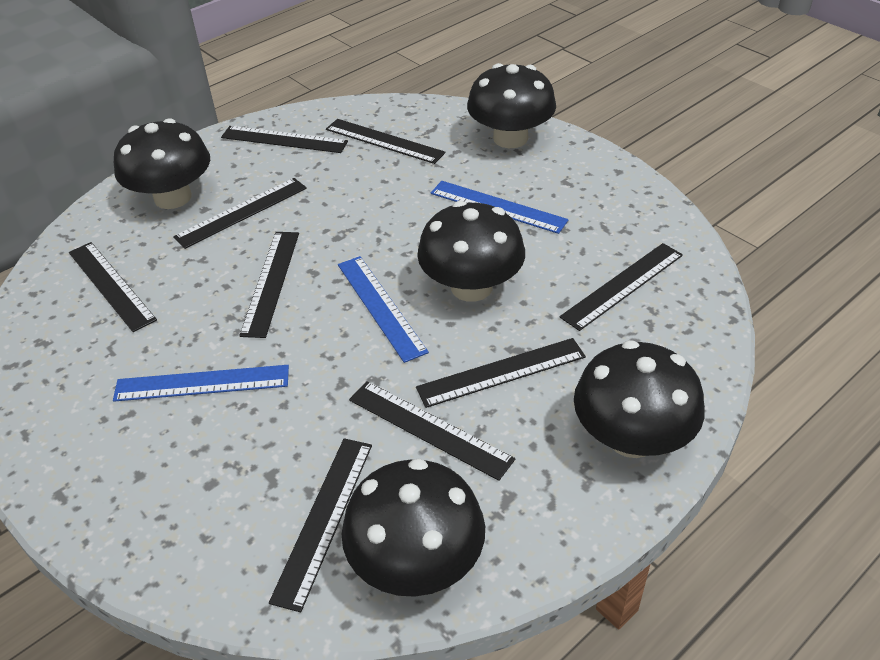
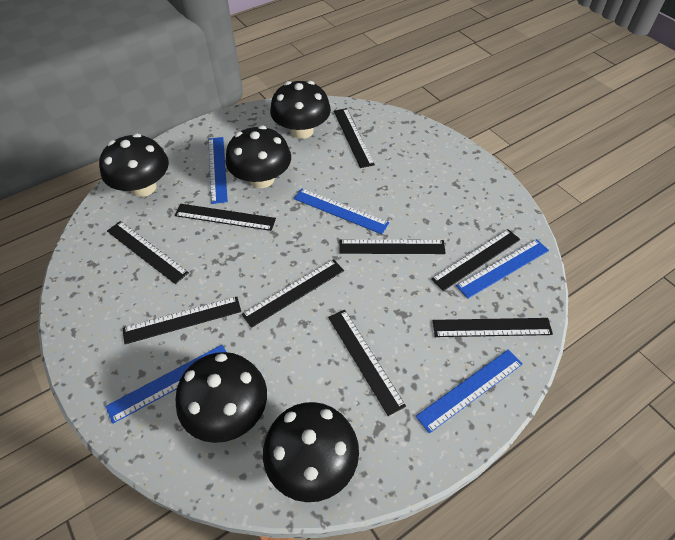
blue ruler: [113,365,289,402] [338,256,429,363] [431,181,569,234] = 3 -> [105,345,226,424] [208,137,228,204] [294,188,389,234] [416,349,523,433] [456,239,549,299] = 5

